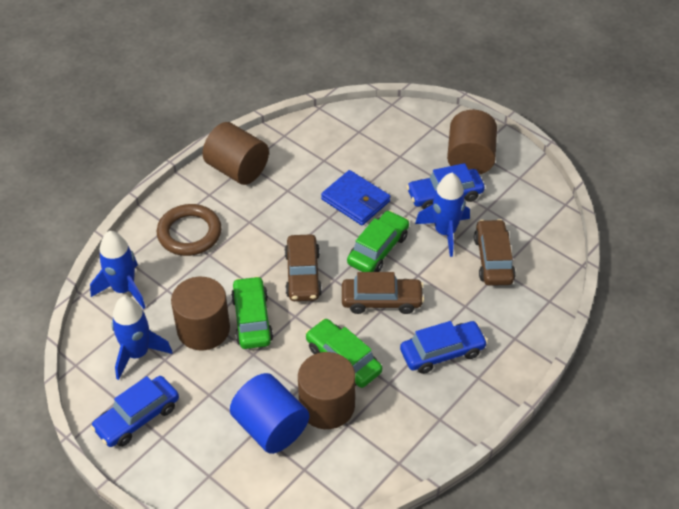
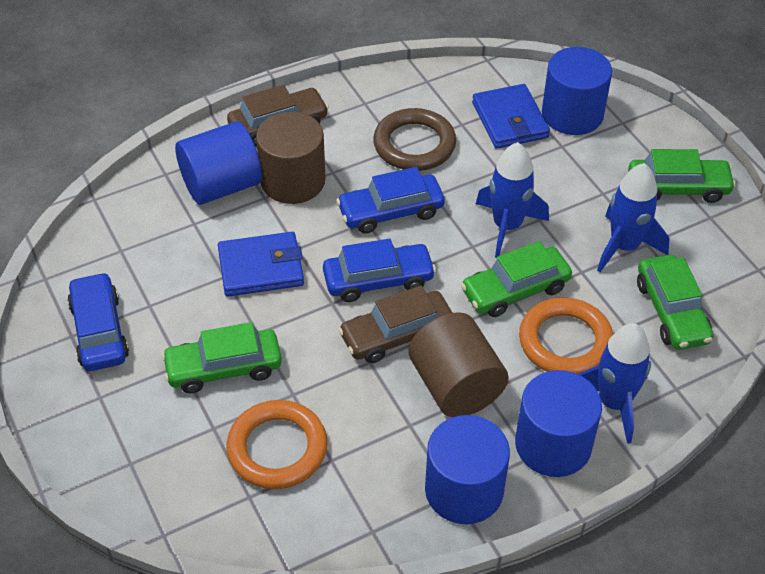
blue cylinder: [230,373,309,454] = 1 -> [175,121,262,205] [425,415,510,524] [515,370,602,477] [542,47,612,135] = 4
blue wallet: [321,170,390,225] = 1 -> [218,232,304,297] [472,84,550,149] = 2
brown car: [285,234,322,301] [342,272,424,314] [474,219,516,286] = 3 -> [227,85,329,147] [338,286,453,363] = 2
brown cylinder: [171,277,230,350] [203,122,269,185] [298,352,356,429] [447,110,497,175] = 4 -> [256,112,325,204] [408,312,509,417] = 2
green car: [231,276,273,349] [305,319,382,388] [347,210,409,272] = 3 -> [161,322,282,393] [461,241,572,317] [628,149,736,203] [637,255,713,350] = 4
orange ring: none = 0 -> [226,400,328,489] [519,297,613,374] = 2

